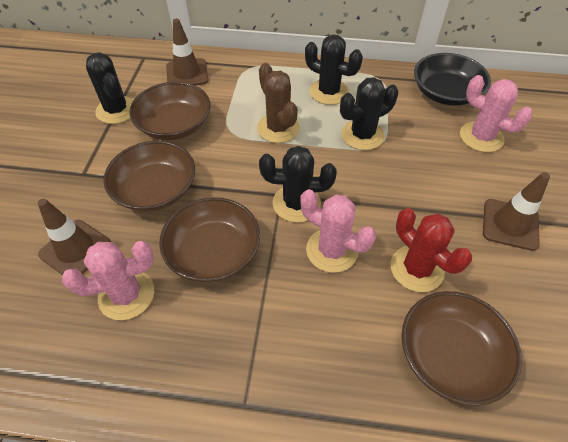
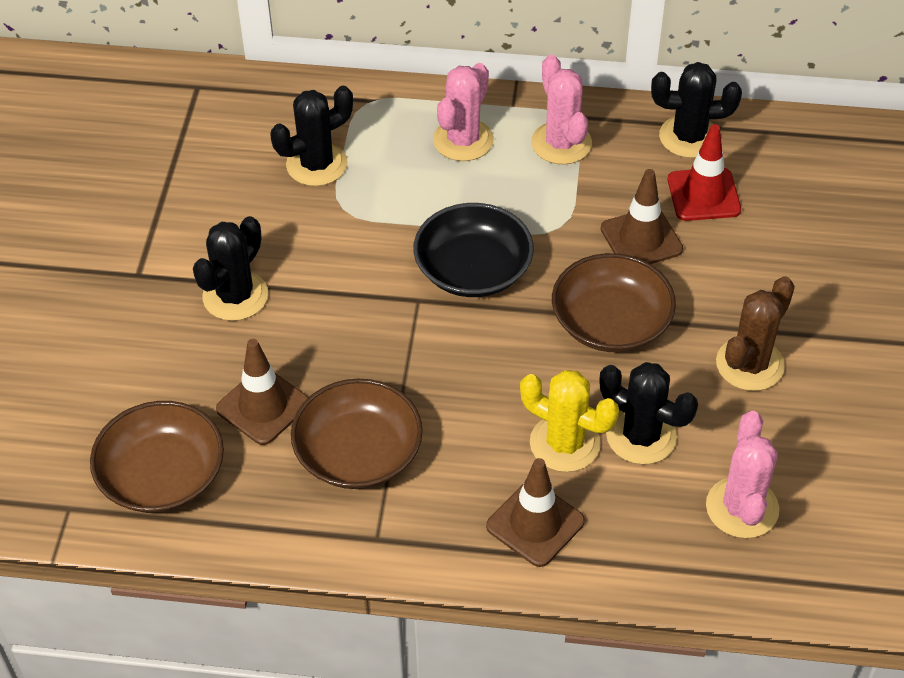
brown bowl: [103,141,195,212] [129,82,211,140] [159,197,260,282] [402,291,522,406] = 4 -> [90,401,224,513] [291,379,423,489] [552,253,676,352] = 3
red cactus: [390,208,472,292] = 1 -> none = 0
red traffic cone: none = 0 -> [668,124,741,221] = 1
yellow cactus: none = 0 -> [520,370,619,472] = 1

